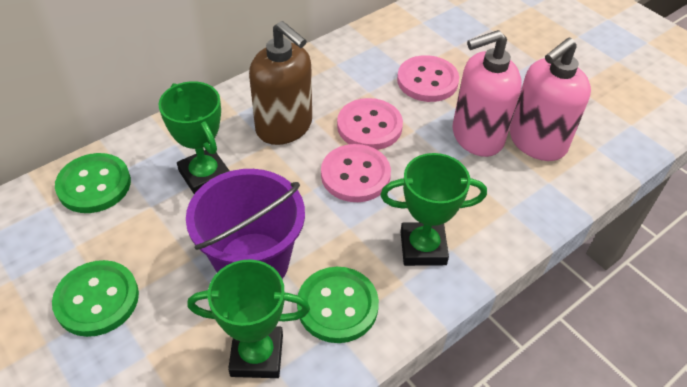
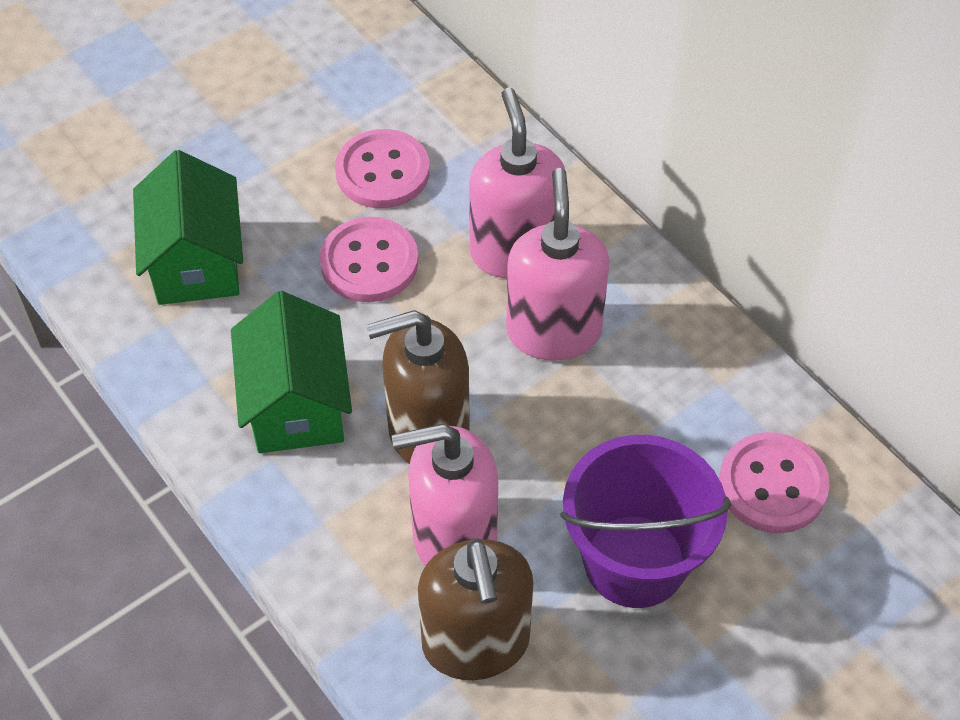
brown soap dispenser: [249,21,312,145] = 1 -> [366,310,470,464] [418,538,533,680] = 2
green button: [52,260,139,337] [55,153,131,213] [297,267,379,343] = 3 -> none = 0
green house: none = 0 -> [133,150,243,305] [231,291,352,453] = 2
green trophy: [159,81,229,194] [187,259,310,378] [380,153,487,266] = 3 -> none = 0
pink soap dispenser: [453,30,522,157] [510,38,591,161] = 2 -> [392,424,498,566] [469,88,565,278] [506,168,610,361] = 3

